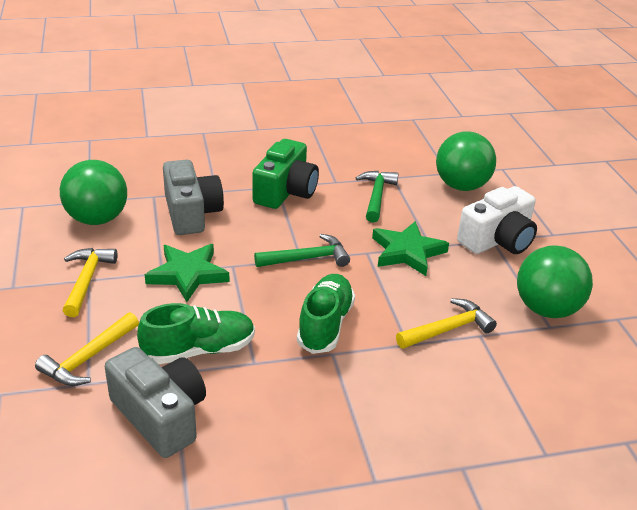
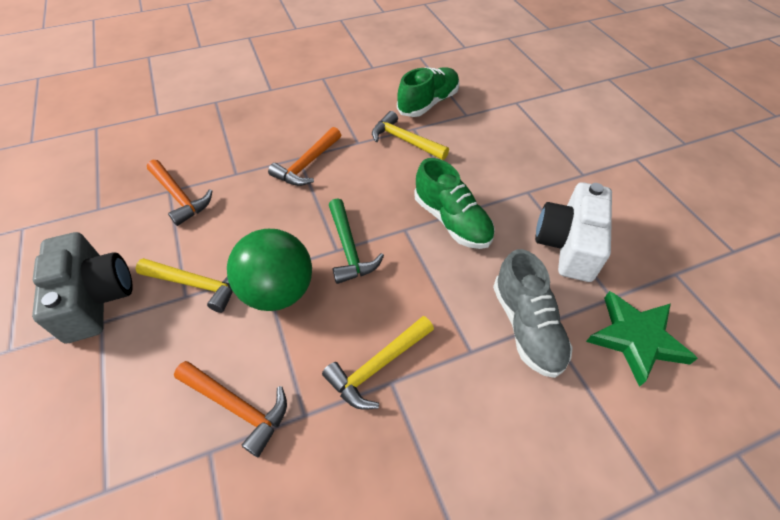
green ball: [60,160,127,225] [436,132,496,191] [517,245,593,318] = 3 -> [227,229,312,311] = 1
green camera: [252,139,319,209] = 1 -> none = 0
green hammer: [254,234,350,267] [356,171,399,223] = 2 -> [329,198,384,284] = 1
green star: [145,244,230,302] [372,221,449,276] = 2 -> [586,291,698,387] = 1
grey camera: [105,347,206,458] [163,160,224,235] = 2 -> [32,232,133,343] = 1
grey shoe: none = 0 -> [493,249,573,378] = 1
orange hammer: none = 0 -> [147,160,212,226] [174,361,287,457] [268,127,341,186] = 3

